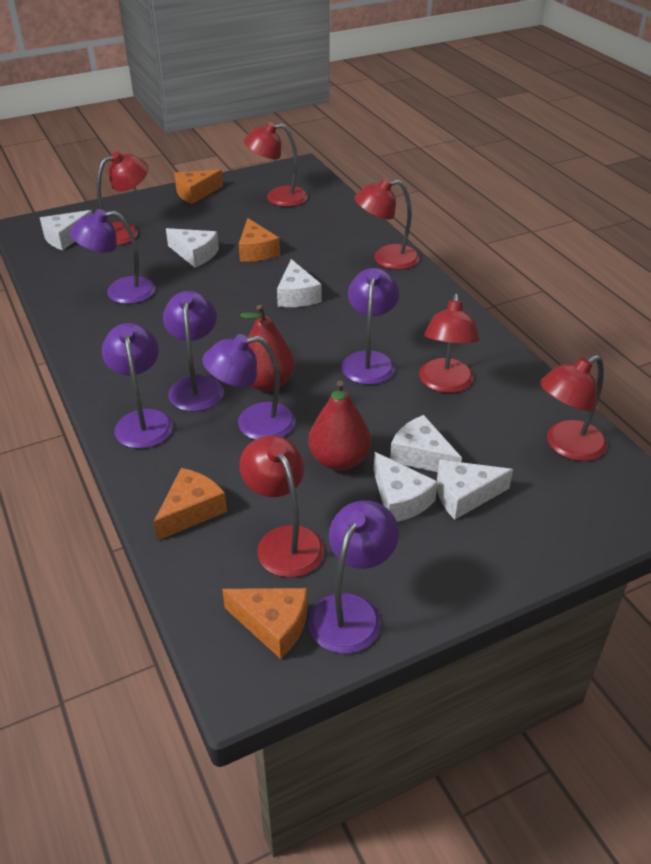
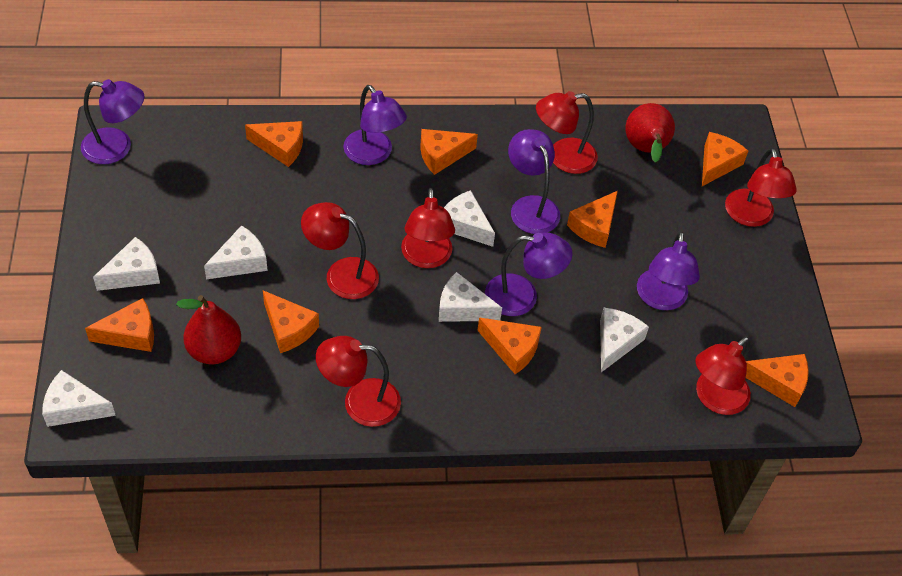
orange cheese: [154,468,227,541] [174,169,223,204] [222,588,308,659] [239,218,280,262] = 4 -> [85,298,154,352] [245,121,303,167] [263,290,319,353] [421,129,478,175] [477,317,542,374] [567,191,618,248] [702,132,748,186] [746,354,809,407] = 8
purple lamp: [70,209,156,304] [102,323,173,449] [163,291,224,412] [202,334,296,440] [308,501,399,654] [342,268,399,385] = 6 -> [81,79,144,164] [343,85,407,165] [485,233,573,316] [508,129,560,234] [637,231,700,310] = 5

